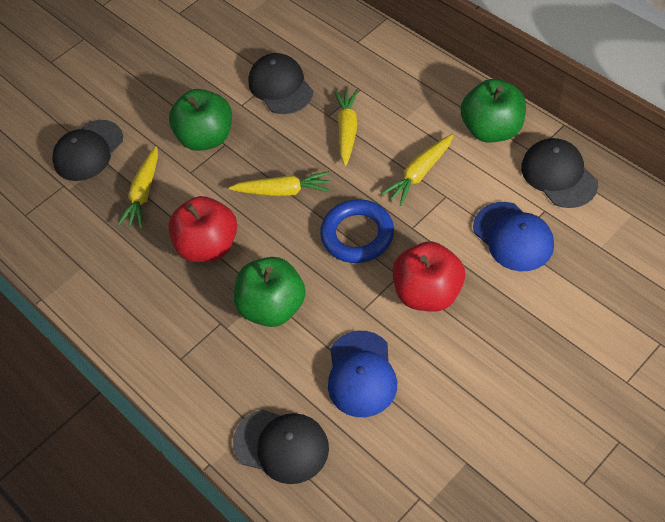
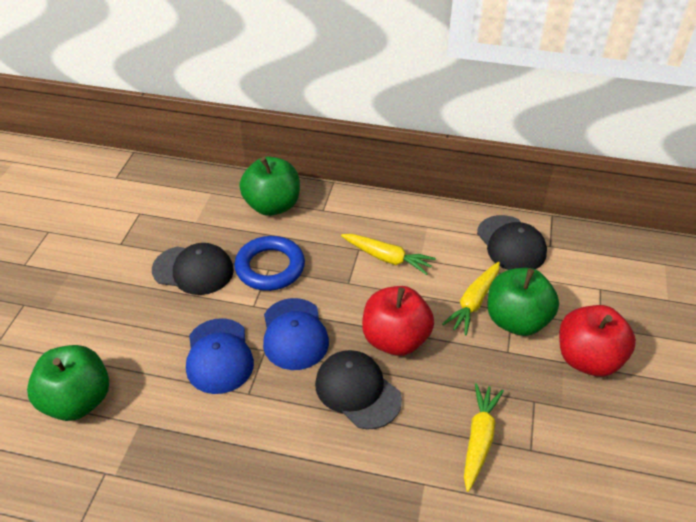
black cap: [52,120,123,181] [233,409,329,484] [248,53,313,114] [521,138,598,208] = 4 -> [152,243,234,295] [315,350,402,429] [477,215,547,270] = 3
yellow carrot: [117,146,158,228] [229,171,330,196] [334,89,358,166] [381,134,453,206] = 4 -> [341,234,436,275] [442,262,500,335] [464,383,504,492] = 3

